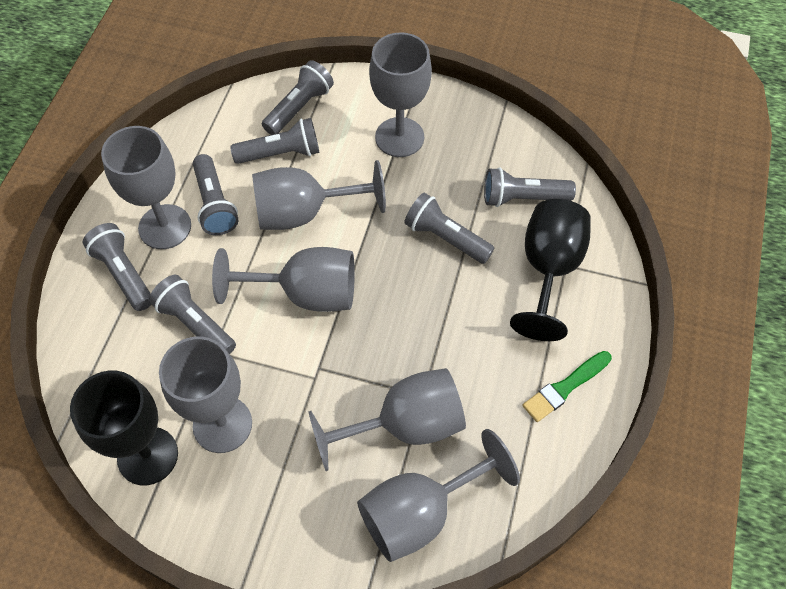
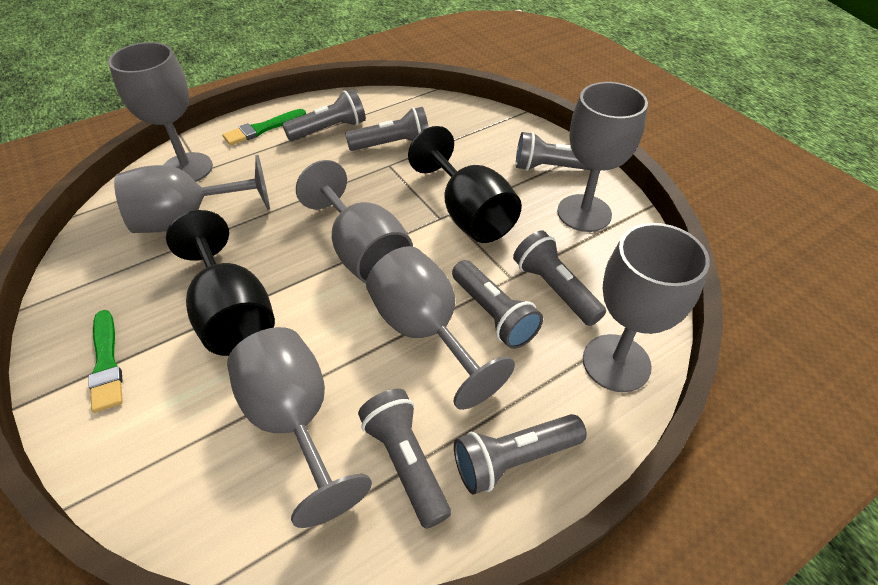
green brush: [523,351,612,422] = 1 -> [88,310,123,413] [222,109,306,145] = 2

